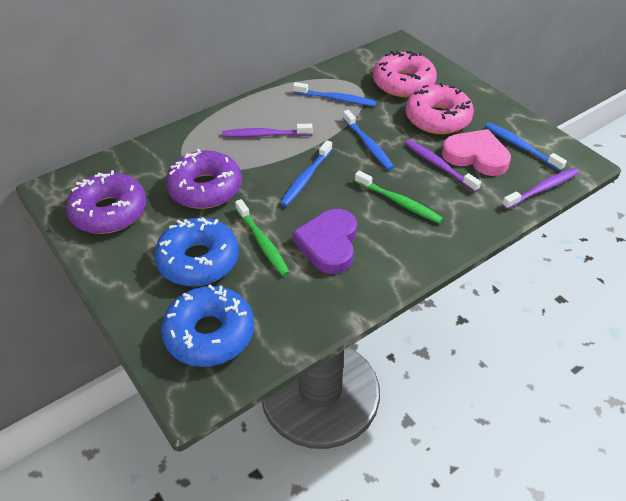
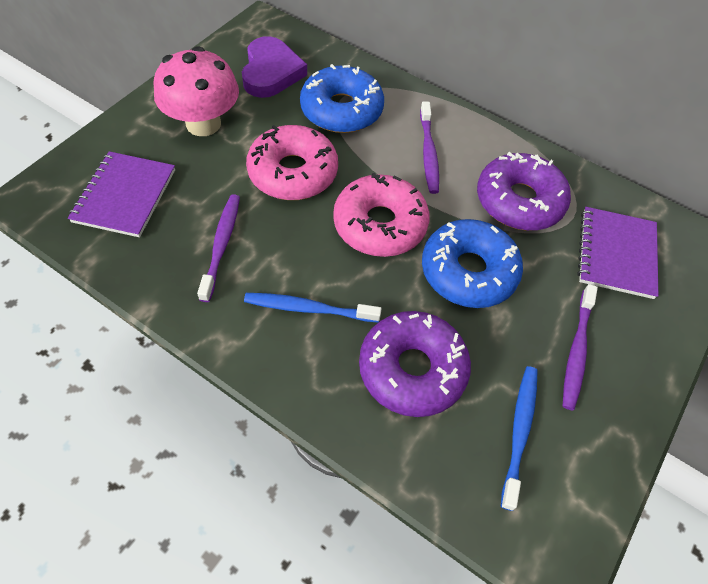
blue toothbrush: [280,140,332,206] [293,82,376,106] [343,110,394,170] [485,122,567,171] = 4 -> [244,293,381,322] [501,366,538,511] = 2
green toothbrush: [235,199,290,276] [355,171,443,223] = 2 -> none = 0
pink heart: [442,129,511,176] = 1 -> none = 0
pink mushroom: none = 0 -> [154,46,239,136] = 1
purple notebook: none = 0 -> [68,151,175,237] [578,207,659,299] = 2

